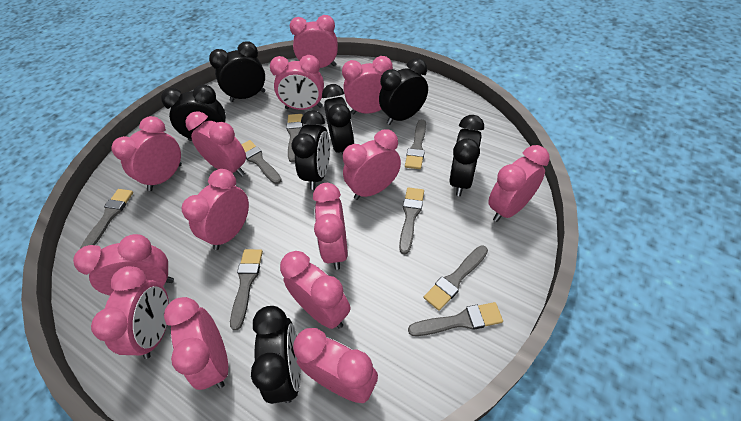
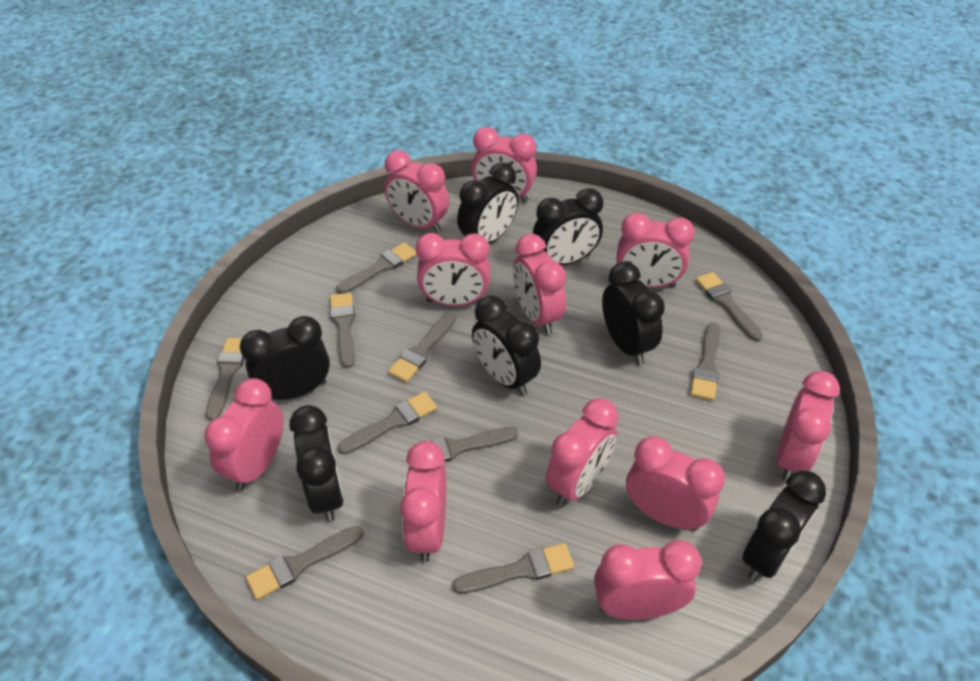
grey brush: [80,189,133,249] [230,249,263,330] [241,140,282,184] [286,114,303,162] [399,187,424,254] [405,119,426,169] [408,302,503,336] [424,246,488,311] = 8 -> [206,338,244,421] [246,526,364,600] [330,293,355,369] [336,242,417,294] [337,391,437,455] [388,312,456,382] [410,427,518,462] [453,543,574,594] [690,322,720,401] [696,272,763,341] = 10
pink clock: [73,234,174,295] [91,266,169,359] [112,116,182,191] [164,297,228,390] [182,169,249,250] [185,112,246,177] [270,55,324,110] [280,251,350,329] [290,15,338,68] [293,328,378,403] [313,183,348,270] [342,56,393,114] [343,129,401,200] [488,145,550,222] = 14 -> [204,378,283,491] [384,151,449,233] [400,441,446,562] [416,233,490,306] [471,127,537,202] [513,234,566,334] [546,398,619,506] [594,540,702,620] [616,213,695,288] [626,436,725,531] [776,371,840,481] = 11

